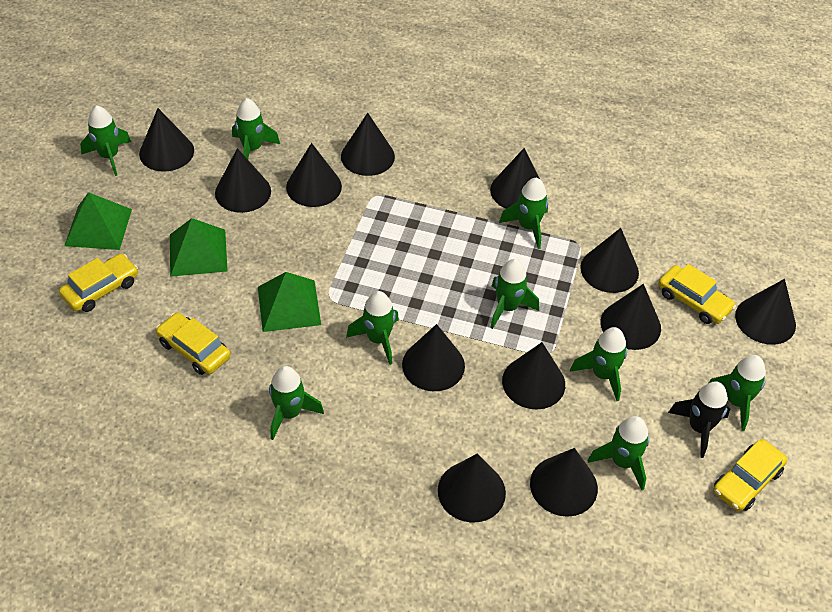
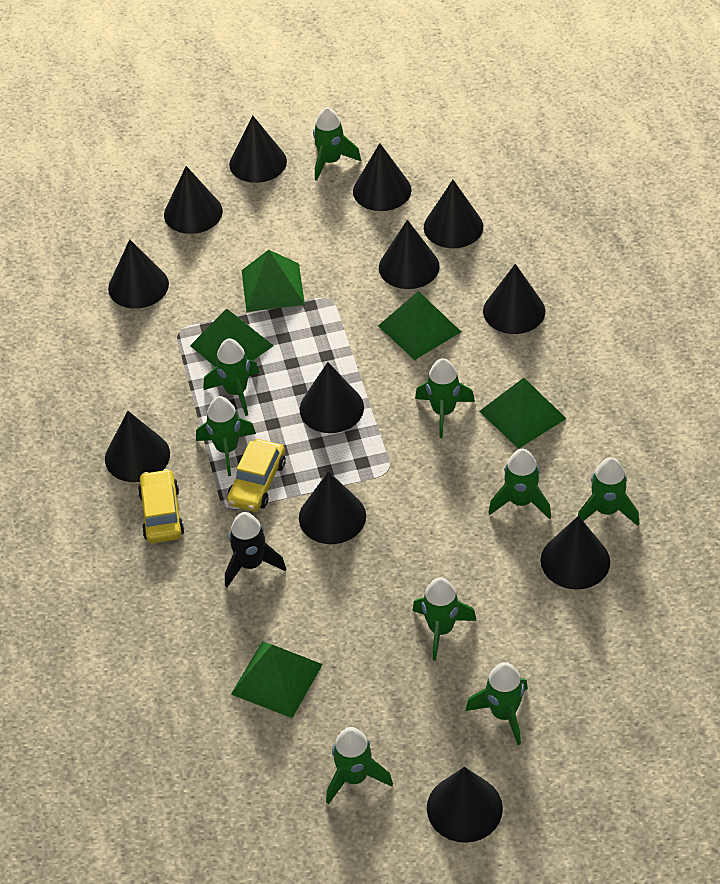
green pyramid: [64,192,132,250] [170,218,228,277] [258,272,321,332] = 3 -> [190,308,273,367] [231,641,323,718] [242,250,305,312] [378,291,461,360] [479,378,567,449] = 5
yellow car: [59,254,138,312] [156,312,231,375] [658,264,736,324] [713,439,787,512] = 4 -> [138,469,184,543] [227,439,286,512] = 2

